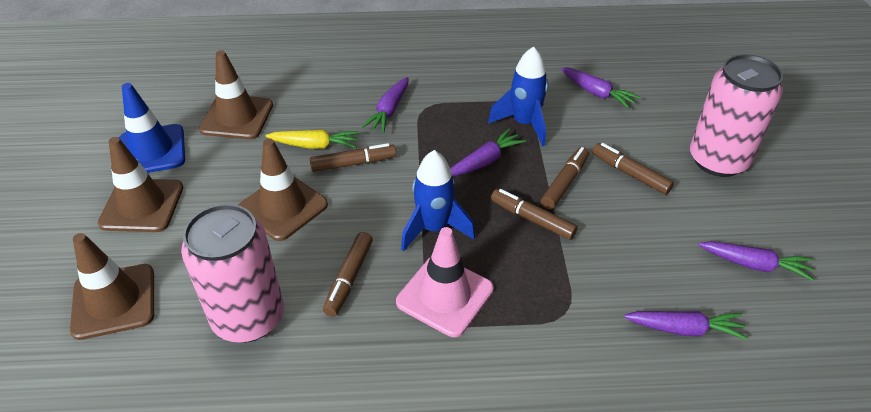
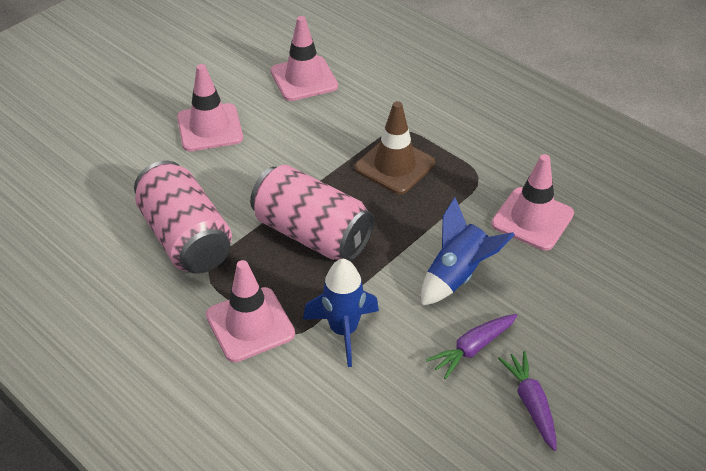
blue traffic cone: [119,83,185,173] = 1 -> none = 0
brown marker: [310,143,396,172] [323,232,373,317] [491,189,578,240] [541,147,589,209] [592,143,674,195] = 5 -> none = 0
brown traffic cone: [70,233,154,340] [98,137,183,232] [199,50,273,139] [239,138,328,241] = 4 -> [355,101,435,194] = 1
pink traffic cone: [396,227,494,337] = 1 -> [177,64,243,151] [206,260,295,362] [271,16,338,101] [491,154,574,251] = 4
purple carrot: [362,77,409,133] [450,129,526,176] [561,67,640,109] [624,311,748,340] [698,241,814,281] = 5 -> [426,314,518,379] [498,351,557,451] = 2
yellow carrot: [266,129,360,149] = 1 -> none = 0

